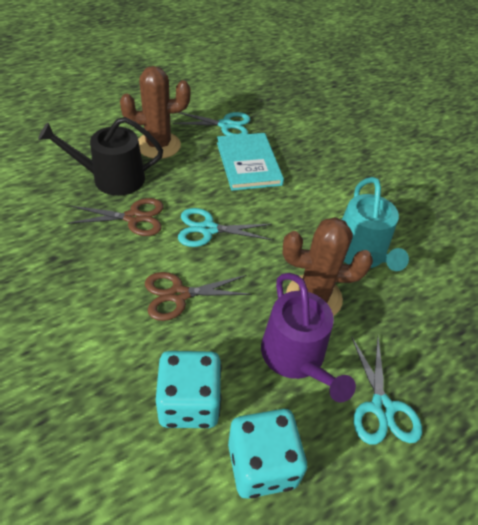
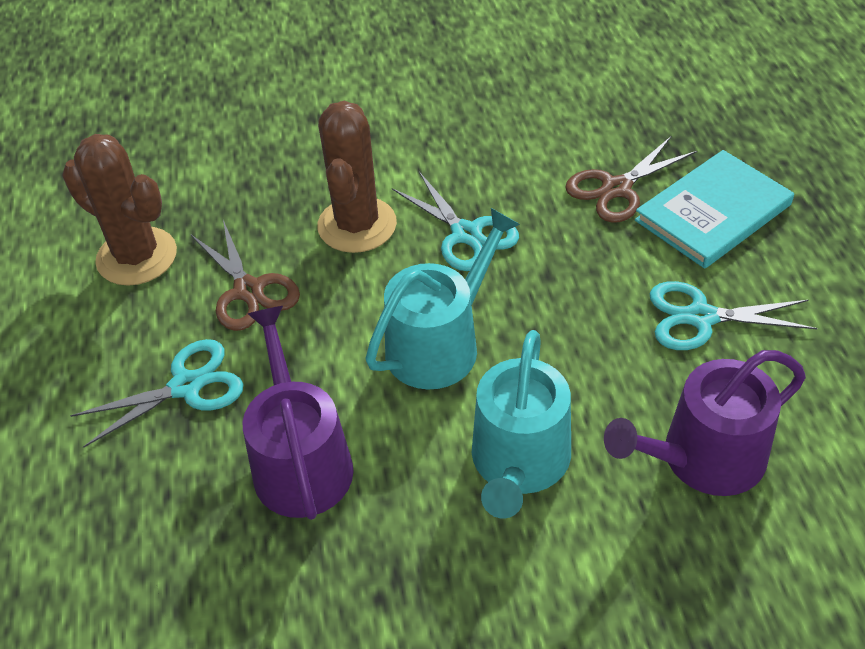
black watering can: [38,117,163,196] = 1 -> none = 0
purple watering can: [261,273,356,403] = 1 -> [243,306,353,520] [604,350,806,496] = 2
turquoise dice: [156,351,222,428] [228,409,307,499] = 2 -> none = 0
turquoise watering can: [342,177,409,271] = 1 -> [366,208,520,389] [472,330,571,519] = 2

